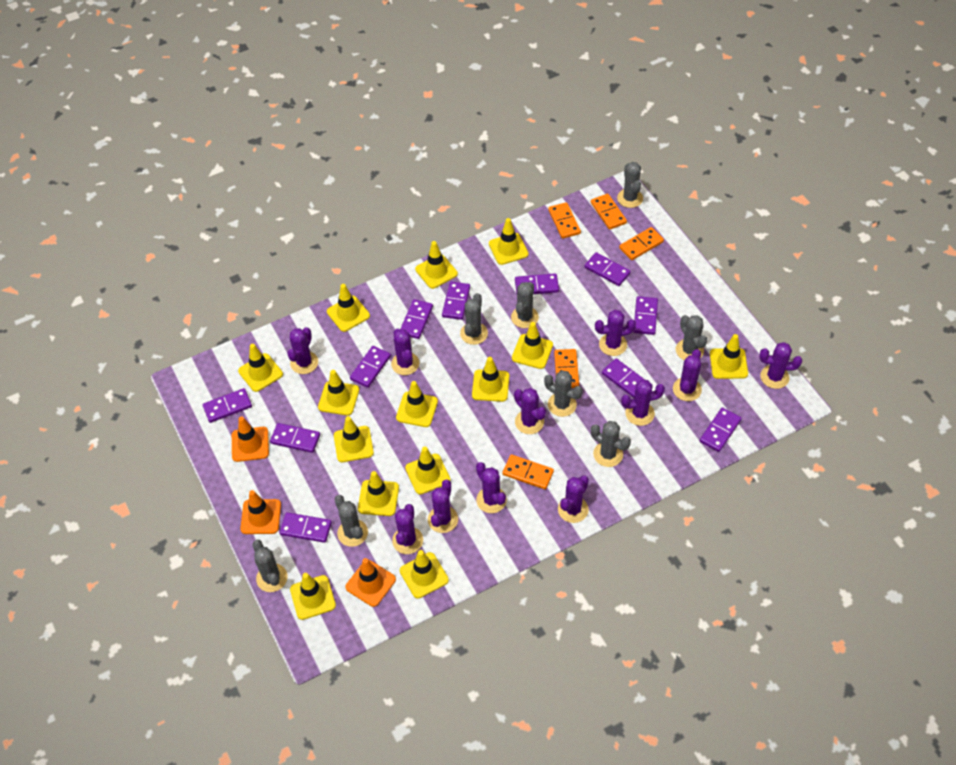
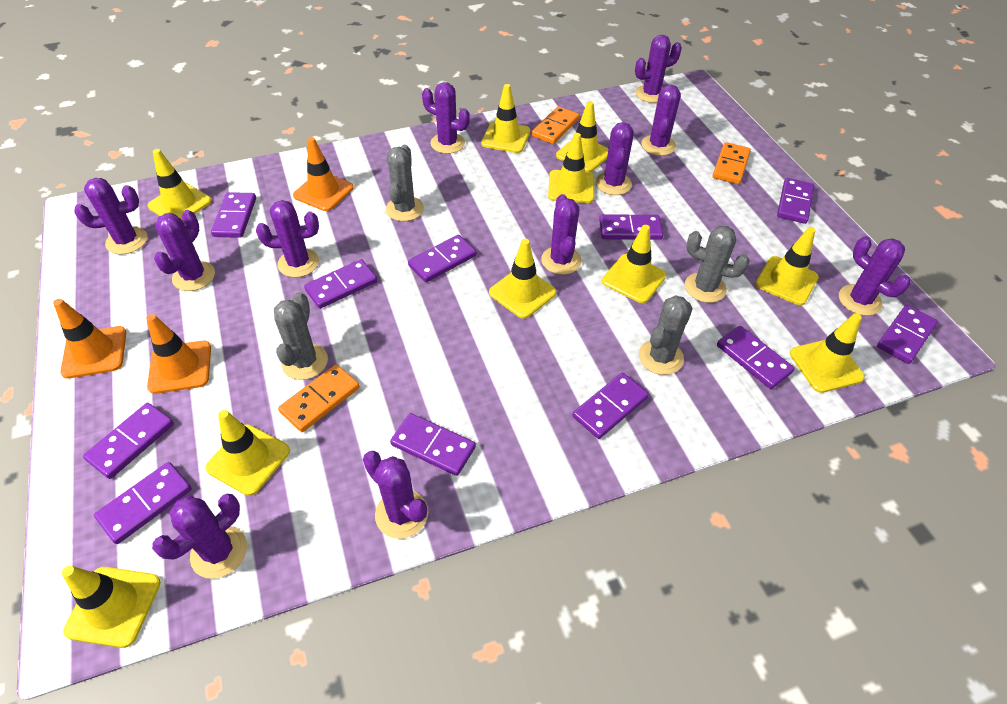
grey cactus: [252,540,288,592] [335,495,368,547] [460,293,488,345] [511,282,539,328] [544,370,583,417] [591,421,631,467] [617,162,643,208] [676,315,707,360] = 8 -> [274,292,328,380] [386,145,424,221] [639,295,693,375] [685,226,750,303] = 4
orange domino: [503,455,554,489] [548,202,581,239] [554,349,579,388] [591,194,627,230] [619,227,664,260] = 5 -> [278,364,360,432] [532,106,579,144] [712,142,751,184] = 3
yellow traffic cone: [238,344,283,392] [290,573,336,620] [318,370,359,416] [327,284,370,332] [334,416,374,462] [358,471,399,516] [396,381,438,427] [400,550,449,599] [405,447,450,495] [415,241,458,289] [472,357,509,402] [489,218,529,265] [512,322,553,369] [710,334,748,379] = 14 -> [62,566,161,648] [148,149,212,221] [205,410,290,496] [481,84,530,153] [489,239,556,319] [548,133,594,203] [556,101,608,172] [602,225,666,303] [755,227,819,305] [790,313,865,393] = 10

